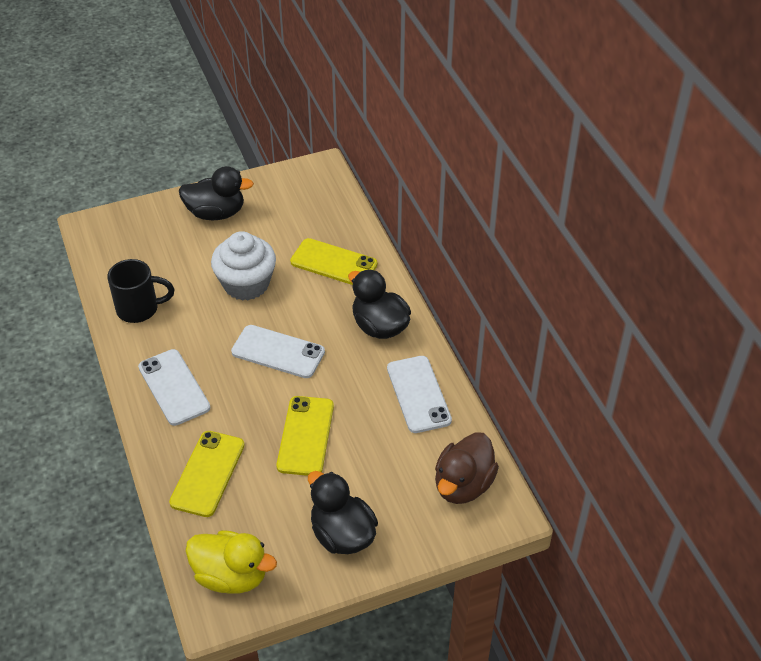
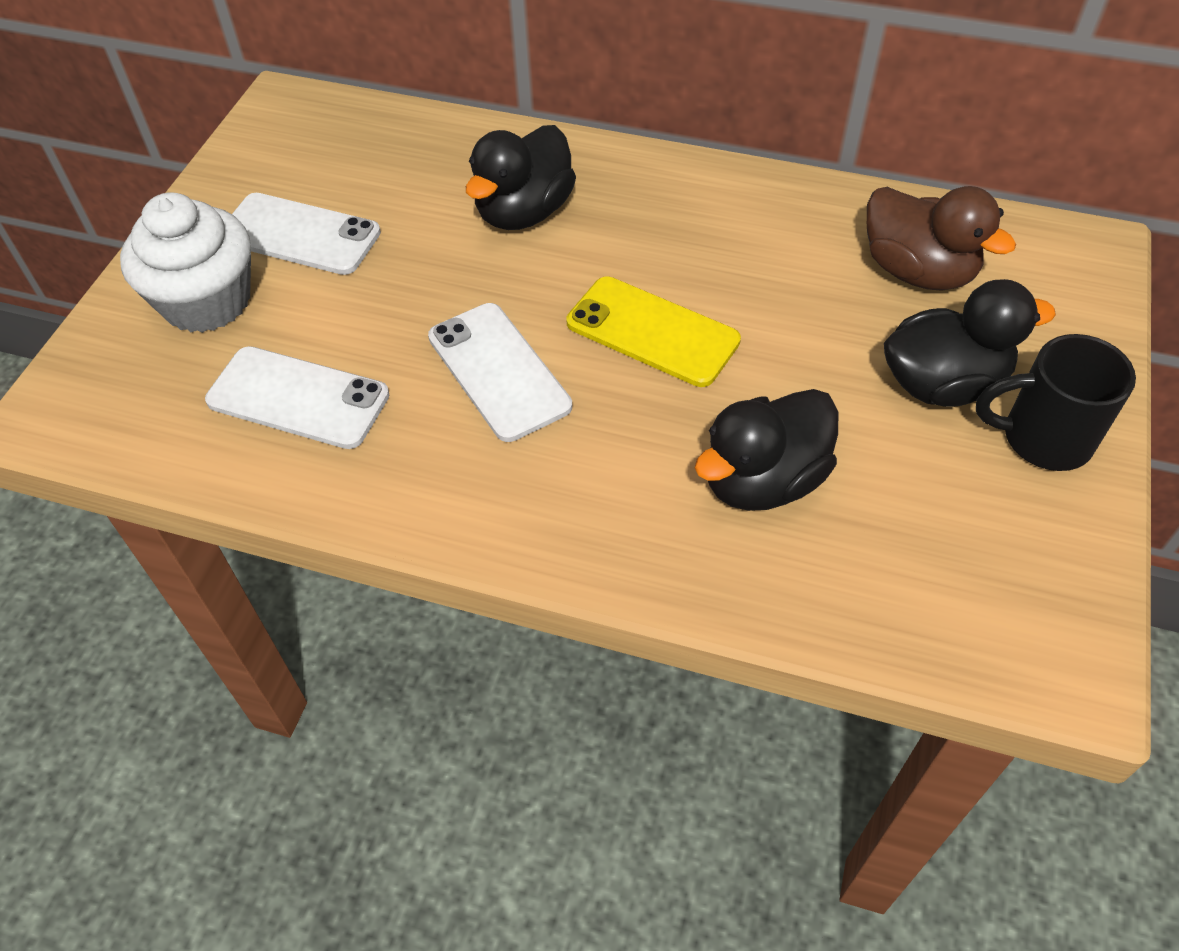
yellow duck: [185,530,277,594] = 1 -> none = 0
yellow phone: [169,431,244,517] [276,396,334,476] [290,238,377,285] = 3 -> [566,276,741,387] = 1

